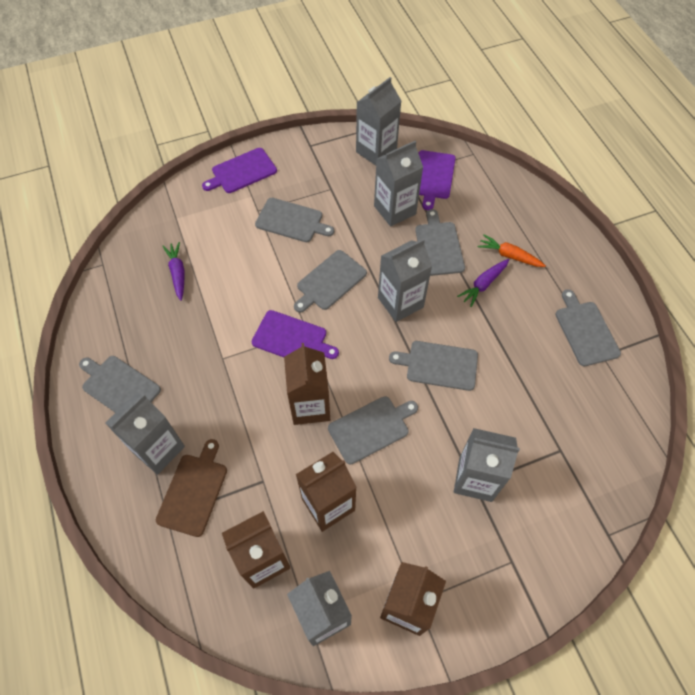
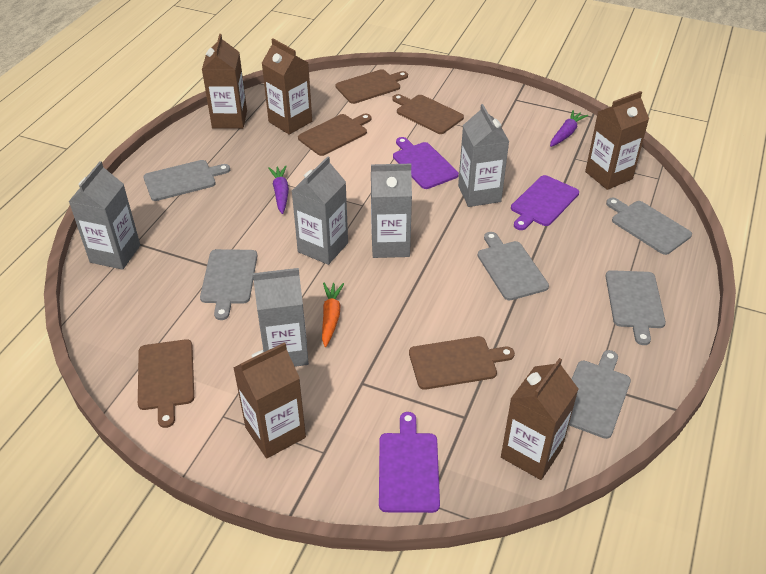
brown carton: [222,511,290,589] [284,343,330,425] [296,452,357,532] [380,562,446,636] = 4 -> [202,34,247,129] [233,342,306,459] [262,39,312,135] [501,358,578,480] [585,91,649,190] = 5
brown cutting board: [156,439,227,537] = 1 -> [138,339,194,428] [298,114,372,156] [335,69,408,104] [392,94,464,134] [409,336,515,390] = 5
grey carton: [105,393,185,475] [287,571,352,646] [356,77,401,165] [374,141,423,227] [378,239,432,322] [454,428,520,502] = 6 -> [68,161,140,270] [253,268,309,367] [292,156,348,265] [371,164,412,258] [458,104,509,207] = 5
grey cutting board: [79,356,161,413] [255,198,334,242] [294,250,367,313] [328,396,418,464] [389,341,478,391] [415,209,465,276] [555,289,621,366] = 7 -> [143,160,230,201] [200,249,257,320] [477,232,549,301] [569,350,631,439] [606,198,692,255] [606,270,666,345] = 6

